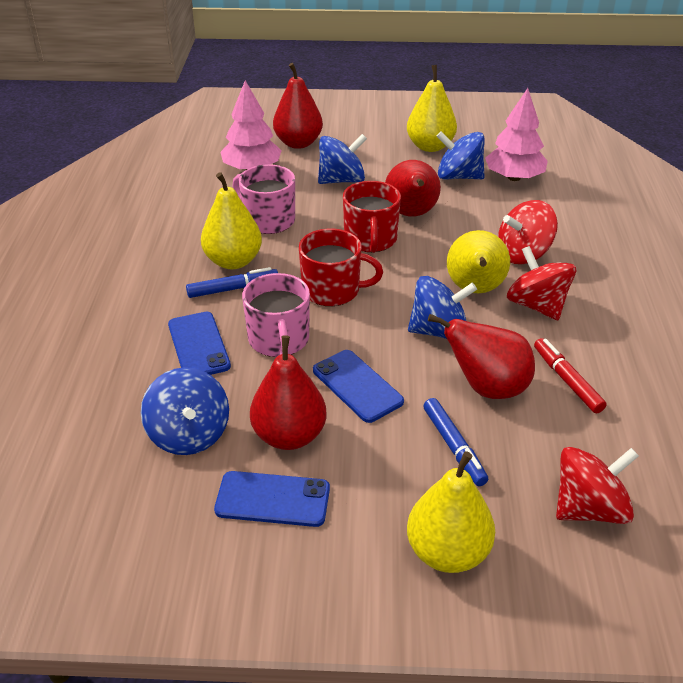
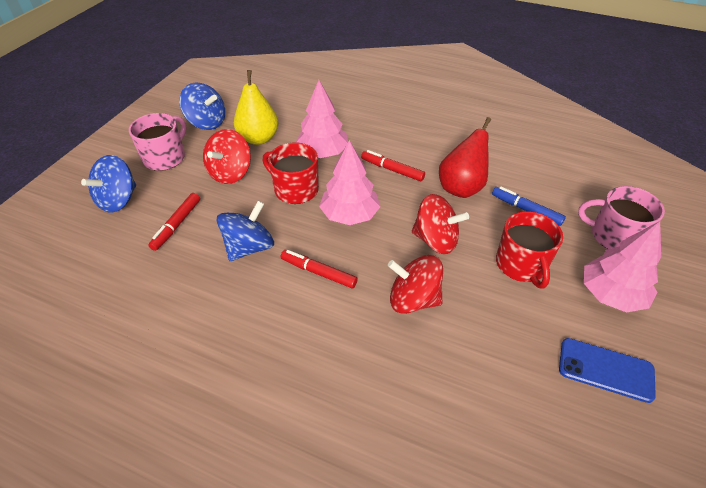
blue marker: [186,267,278,298] [423,398,489,486] = 2 -> [492,186,566,226] = 1
blue phone: [168,312,231,375] [214,471,330,527] [313,350,404,423] = 3 -> [559,338,656,403] = 1
blue spinning top: [141,367,229,455] [318,134,367,184] [408,276,477,339] [437,131,485,179] = 4 -> [81,155,136,213] [179,83,225,130] [217,201,274,261] = 3
pink tree: [220,80,282,170] [485,88,548,181] = 2 -> [296,80,348,158] [319,140,380,225] [584,221,661,313] = 3
red marker: [534,338,607,414] = 1 -> [148,193,200,251] [281,250,358,288] [361,150,425,181] = 3
red pear: [250,335,326,450] [273,63,323,149] [385,160,441,217] [428,314,535,399] = 4 -> [439,117,491,198] = 1
yellow pear: [201,172,262,269] [407,65,457,152] [407,451,495,573] [447,230,510,294] = 4 -> [234,70,278,145] = 1

